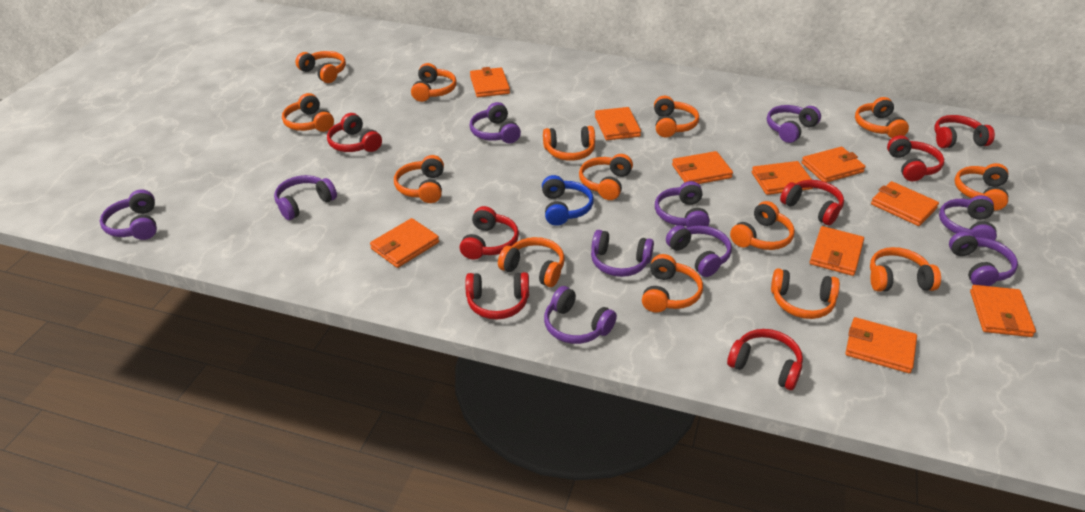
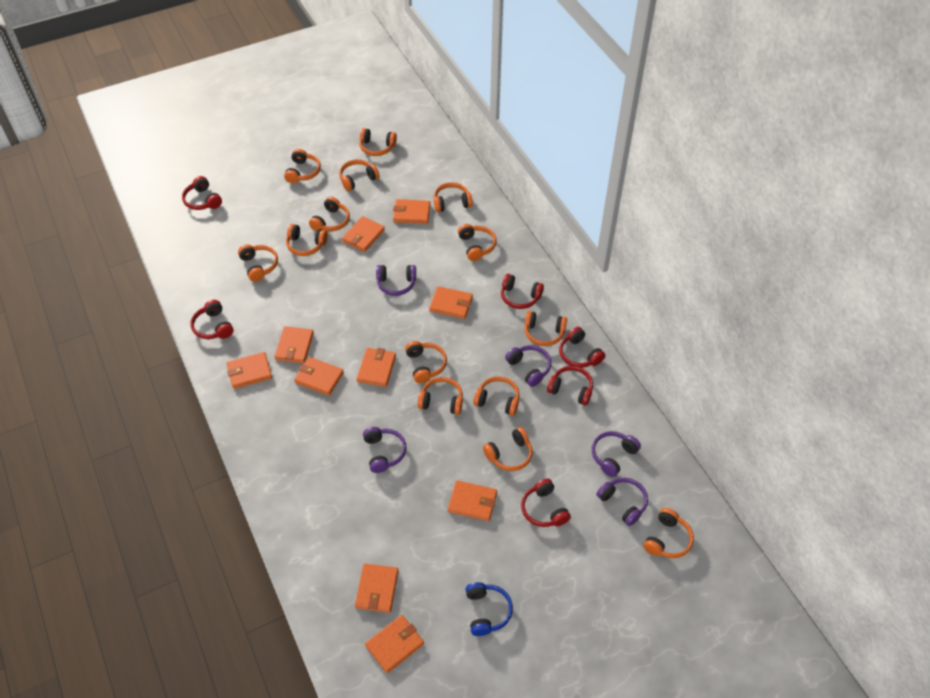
purple headphones: [100,189,157,240] [274,175,337,220] [470,102,521,143] [544,286,617,344] [591,230,654,277] [655,181,710,228] [666,225,732,277] [767,105,821,143] [939,195,997,247] [949,231,1018,286] = 10 -> [363,427,406,473] [376,265,416,296] [505,345,551,387] [592,431,641,477] [596,478,648,526] = 5
red headphones: [327,113,382,152] [460,206,519,260] [465,272,529,319] [727,329,803,390] [780,180,844,225] [887,135,944,181] [934,115,995,148] = 7 -> [182,176,222,210] [190,300,234,339] [501,274,544,309] [521,479,571,527] [547,366,593,405] [559,327,605,368] = 6

